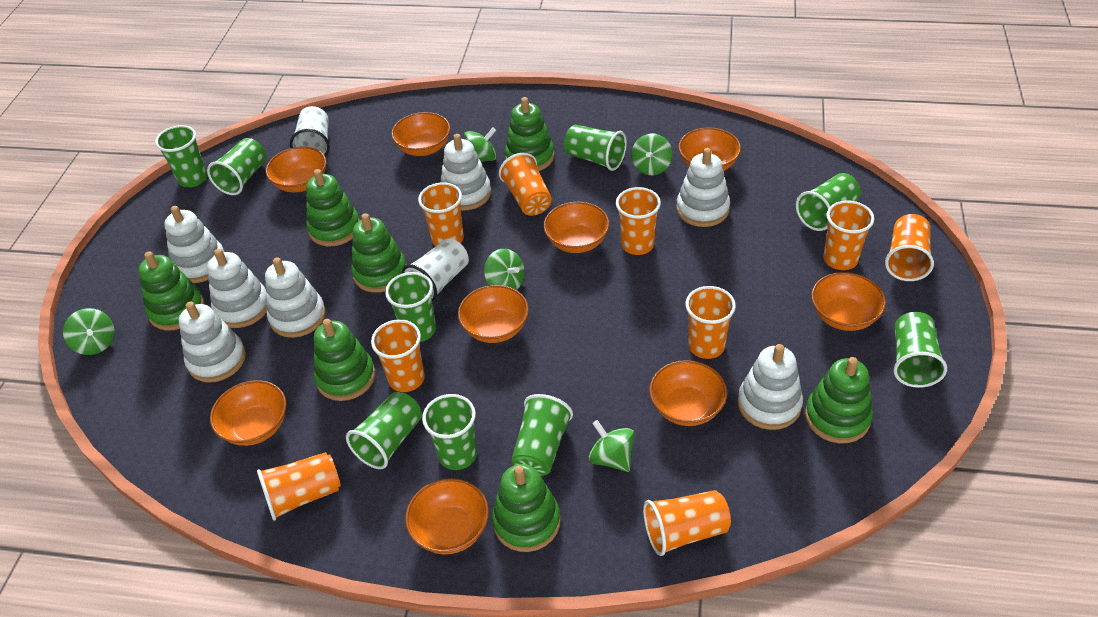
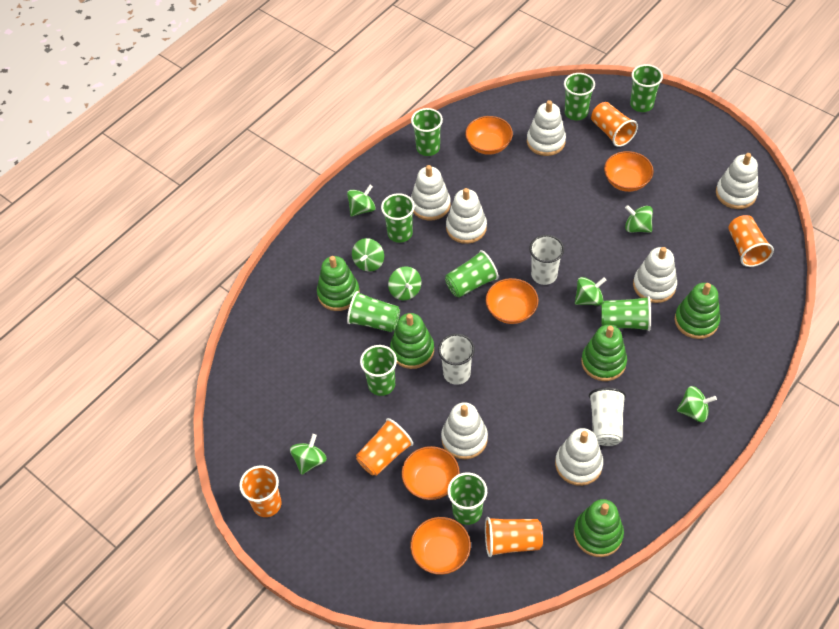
green spinning top: [63,308,115,355] [464,127,497,161] [484,249,525,290] [589,420,635,472] [631,134,672,175] = 5 -> [290,434,327,475] [347,185,376,217] [352,238,384,272] [388,266,421,300] [575,277,606,306] [625,205,653,233] [677,386,717,422] = 7
green stacking toy: [138,251,204,331] [306,169,360,246] [314,319,375,401] [351,213,407,293] [492,464,561,552] [505,97,554,171] [805,357,873,443] = 7 -> [317,256,360,311] [390,313,434,369] [574,499,624,557] [581,325,627,381] [675,283,720,339] = 5
orange bowl: [210,380,286,446] [266,146,326,192] [391,112,450,156] [405,478,489,554] [458,285,529,343] [543,202,609,253] [649,360,727,426] [678,127,741,171] [811,272,886,331] = 9 -> [402,446,460,500] [410,517,471,575] [465,116,513,155] [486,278,538,324] [604,151,653,192] = 5
orange cup: [257,452,341,521] [371,319,425,392] [418,182,464,246] [499,153,552,216] [616,187,661,255] [643,490,731,556] [685,286,736,359] [823,201,874,270] [885,214,934,281] = 9 -> [239,466,282,517] [356,418,413,476] [485,517,543,557] [591,102,638,147] [728,215,774,267] = 5
white cup: [290,106,330,157] [402,238,469,302] = 2 -> [438,334,475,385] [529,235,564,285] [589,388,626,446] = 3

